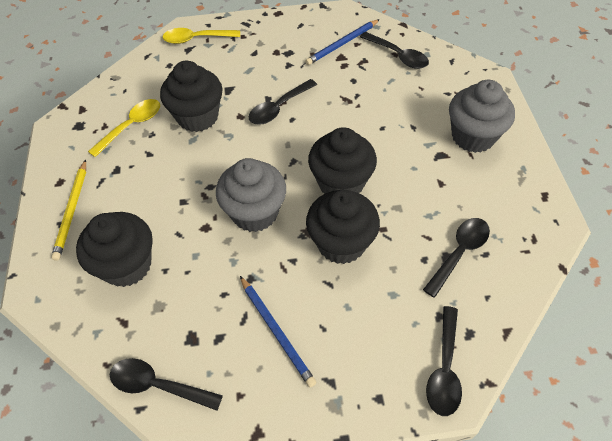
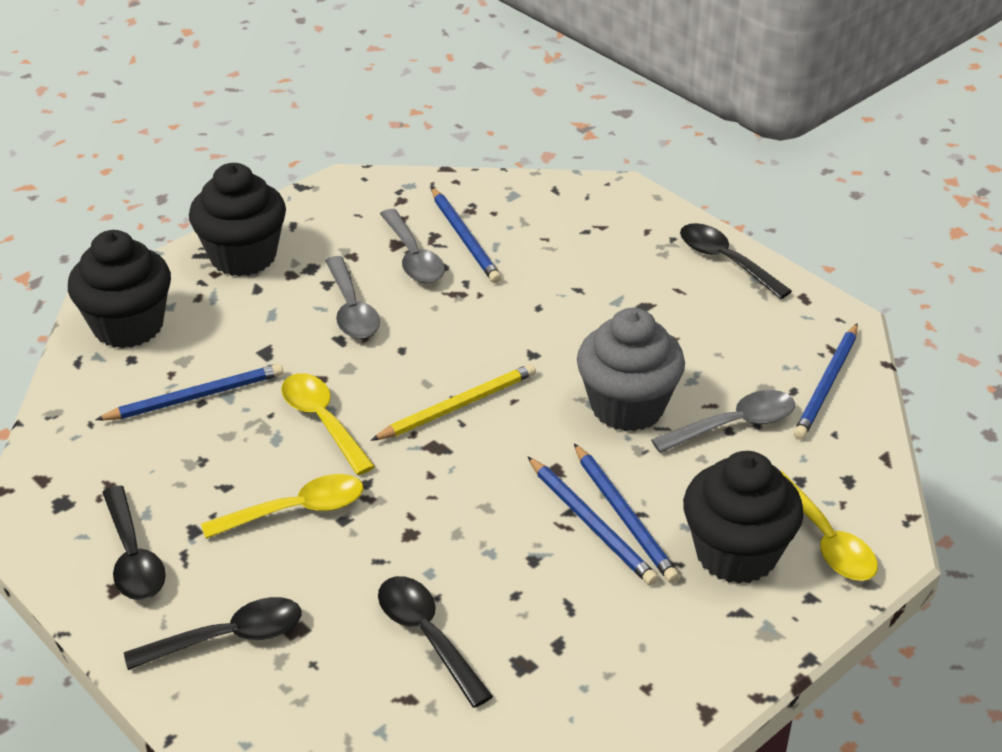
black cupcake: [76,212,153,287] [160,61,222,132] [306,189,380,264] [308,127,377,193] = 4 -> [68,230,171,348] [189,163,286,276] [683,451,804,584] = 3
black spoon: [110,358,223,411] [249,79,317,125] [360,32,429,69] [423,218,490,298] [426,306,462,416] = 5 -> [102,486,166,600] [124,597,302,670] [378,576,493,708] [680,223,792,299] = 4
blue pencil: [240,276,317,387] [305,19,380,65] = 2 -> [95,364,283,420] [431,187,501,283] [527,456,658,585] [574,443,680,583] [794,324,858,439] = 5
grey cupcake: [216,158,286,232] [449,80,515,153] = 2 -> [577,308,685,431] = 1
grey spoon: none = 0 -> [325,256,380,339] [380,209,445,284] [651,390,795,453] = 3
yellow spoon: [88,99,160,157] [162,28,240,44] = 2 -> [201,474,363,539] [281,373,375,475] [781,471,878,581] = 3

